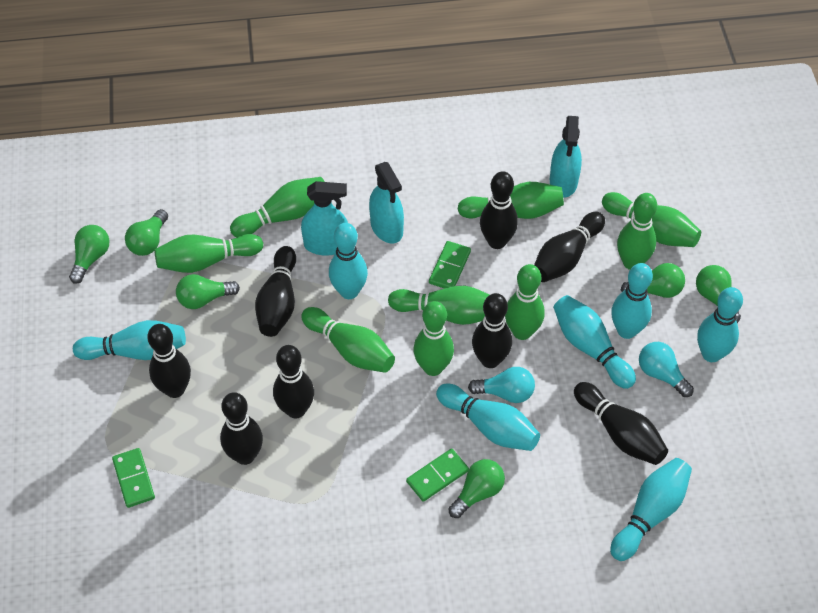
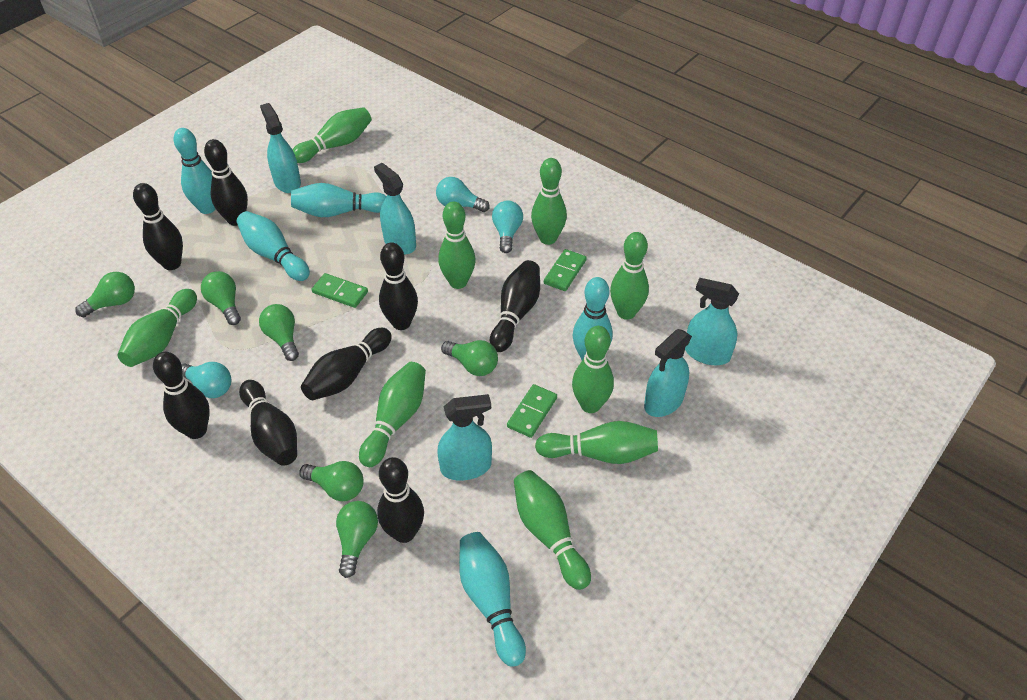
turquoise bowling pin: [73,320,186,360] [329,223,368,299] [436,384,540,451] [553,295,636,389] [610,458,692,561] [611,263,653,339] [697,287,743,362] = 7 -> [174,128,215,214] [237,211,310,281] [291,183,387,217] [459,532,526,667] [572,277,613,360] = 5
turquoise light bulb: [468,367,535,403] [639,342,694,397] = 2 -> [181,362,231,398] [436,177,490,212] [492,201,523,253] = 3
turquoise spray bottle: [301,181,348,256] [369,162,404,244] [550,116,582,198] = 3 -> [260,103,301,193] [374,163,416,255] [438,394,492,481] [644,329,692,417] [685,278,739,365] = 5

